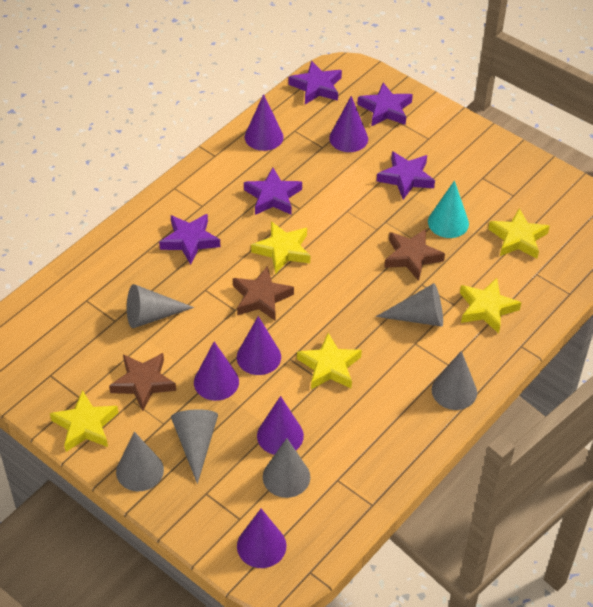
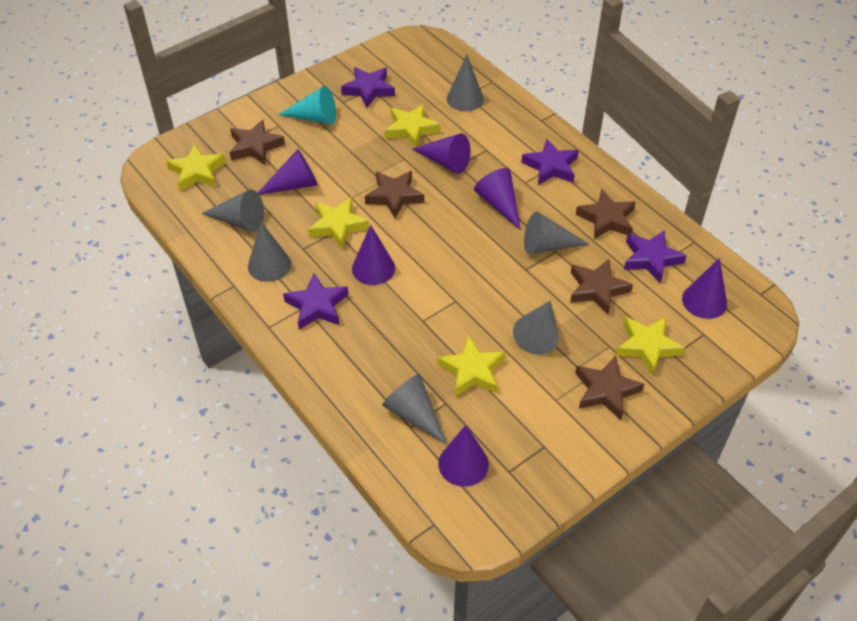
brown star: [109,353,176,411] [233,266,294,321] [384,229,445,281] = 3 -> [230,120,285,165] [365,171,424,218] [570,259,633,315] [575,356,645,420] [576,190,636,239] = 5
purple star: [159,214,220,265] [244,168,302,215] [288,61,342,104] [357,83,413,126] [377,151,435,199] = 5 -> [283,273,348,330] [341,67,395,108] [521,139,579,185] [624,230,687,283] = 4

